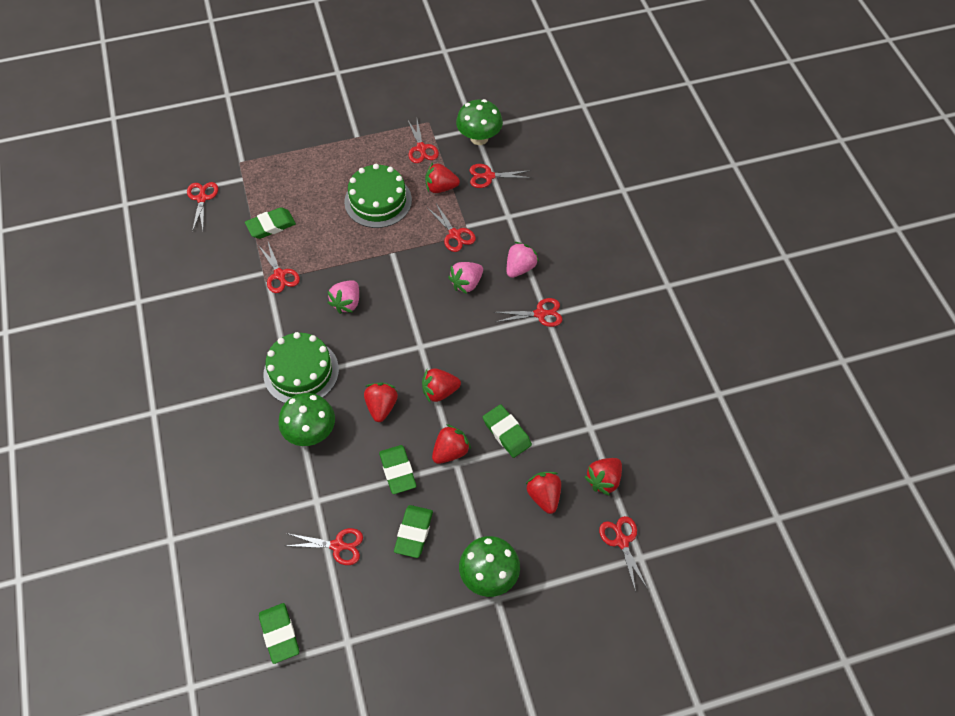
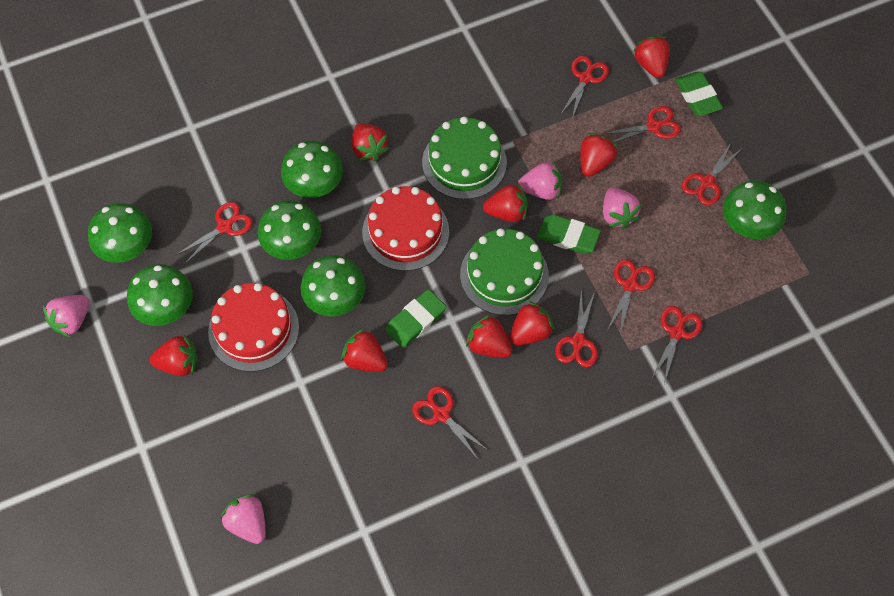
green eraser: [245,207,296,239] [259,603,299,664] [379,445,417,494] [394,505,433,558] [483,404,532,458] = 5 -> [385,289,447,348] [537,214,601,254] [675,72,723,116] = 3
green mushroom: [278,393,335,446] [456,99,503,145] [459,536,520,597] = 3 -> [88,203,152,263] [127,264,193,326] [258,200,321,260] [281,141,343,198] [300,255,366,316] [723,180,786,239] = 6
pink strawberry: [328,280,359,314] [448,262,483,294] [507,242,539,278] = 3 -> [43,295,89,337] [221,494,266,544] [518,161,562,200] [603,187,641,229] = 4
red cake: none = 0 -> [208,283,299,372] [362,186,449,271] = 2
red strawberry: [364,382,398,422] [422,368,461,402] [425,163,460,193] [432,424,471,464] [526,472,561,514] [584,458,622,496] = 6 -> [150,335,198,376] [341,328,388,372] [352,123,390,162] [466,314,512,358] [483,184,528,222] [509,301,555,346] [580,133,618,177] [633,36,670,78] = 8

